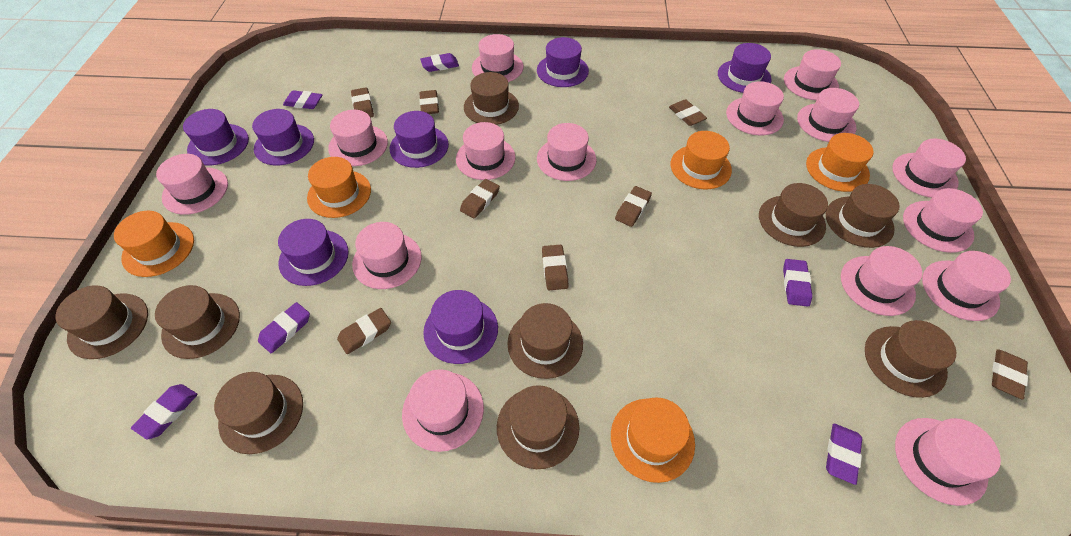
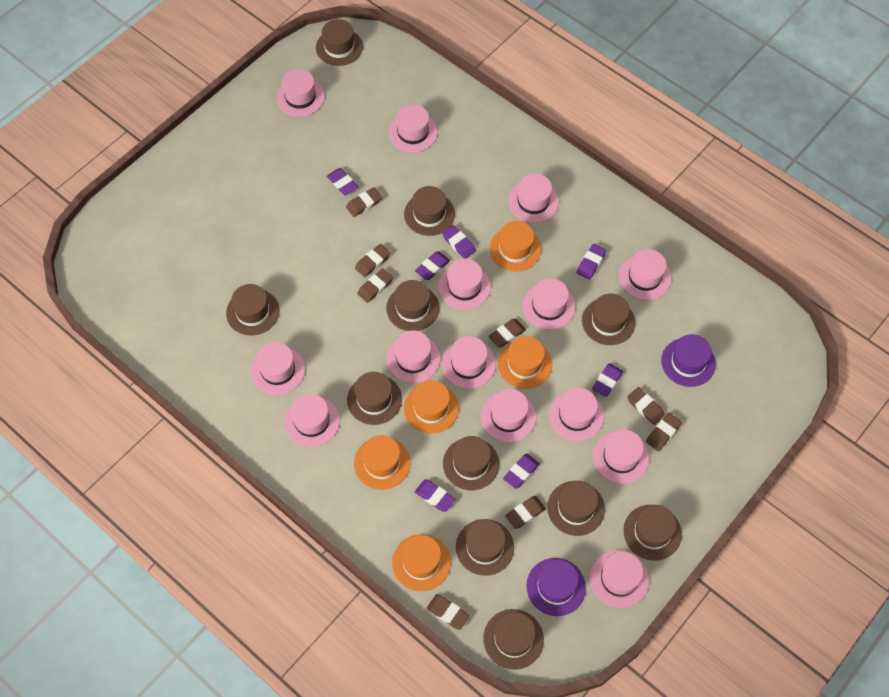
brown hat: [55,285,148,359] [155,285,240,359] [214,372,303,454] [464,72,519,125] [497,385,579,469] [507,303,583,379] [759,183,828,247] [826,184,900,248] [865,320,956,398] = 9 -> [226,284,279,336] [316,19,363,66] [347,372,402,425] [386,280,439,331] [404,186,455,236] [443,436,499,490] [456,519,514,576] [483,609,544,670] [547,481,605,536] [582,293,635,345] [623,505,682,561] = 11
pink hat: [156,154,228,215] [328,110,388,166] [352,222,422,289] [402,369,484,452] [456,122,516,180] [472,34,524,82] [537,123,596,181] [726,81,784,136] [784,49,841,100] [797,88,859,142] [841,246,922,316] [892,139,966,198] [895,418,1001,506] [903,188,983,253] [922,251,1011,321] = 15 -> [251,342,305,395] [276,69,325,117] [284,394,340,447] [386,331,441,383] [388,104,438,153] [438,259,491,310] [442,336,496,389] [481,389,536,442] [508,173,559,223] [522,278,576,330] [549,388,604,441] [590,550,649,608] [593,429,649,484] [619,249,671,300] = 14
purple eraser: [131,384,198,439] [258,302,310,353] [283,90,322,109] [420,53,459,72] [783,259,812,307] [826,423,862,485] = 6 -> [327,168,358,195] [415,251,450,280] [415,479,456,512] [442,225,476,259] [503,454,540,489] [577,244,607,280] [592,363,623,397] = 7
purple hat: [183,109,249,165] [252,109,314,165] [278,219,349,286] [390,111,449,168] [423,290,498,364] [537,37,589,87] [718,43,772,93] = 7 -> [526,558,586,616] [661,334,716,387] = 2

